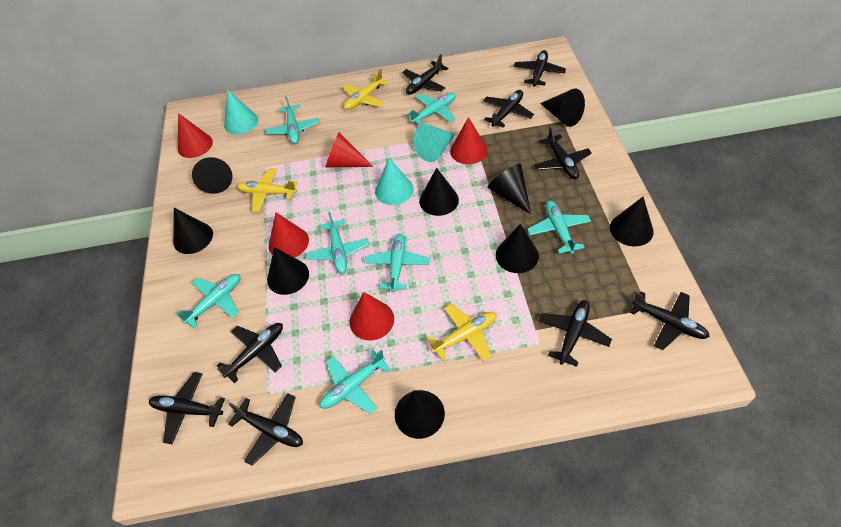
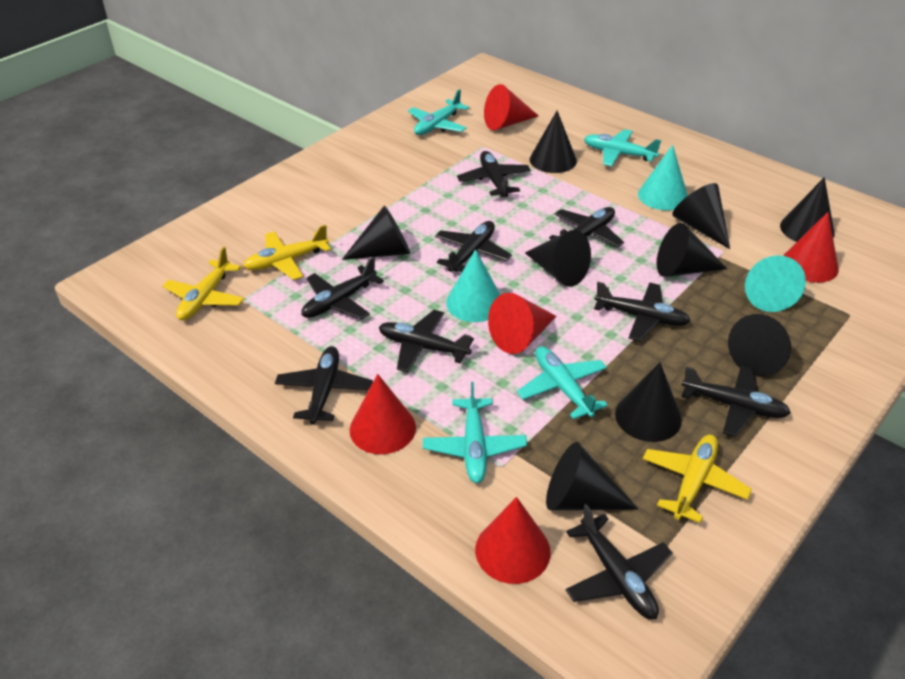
turquoise plane: [177,274,240,328] [265,96,319,144] [306,212,369,274] [320,349,391,414] [364,234,430,292] [406,93,455,125] [527,200,591,254] = 7 -> [408,89,469,135] [423,382,527,483] [517,346,608,419] [584,129,661,166] = 4

